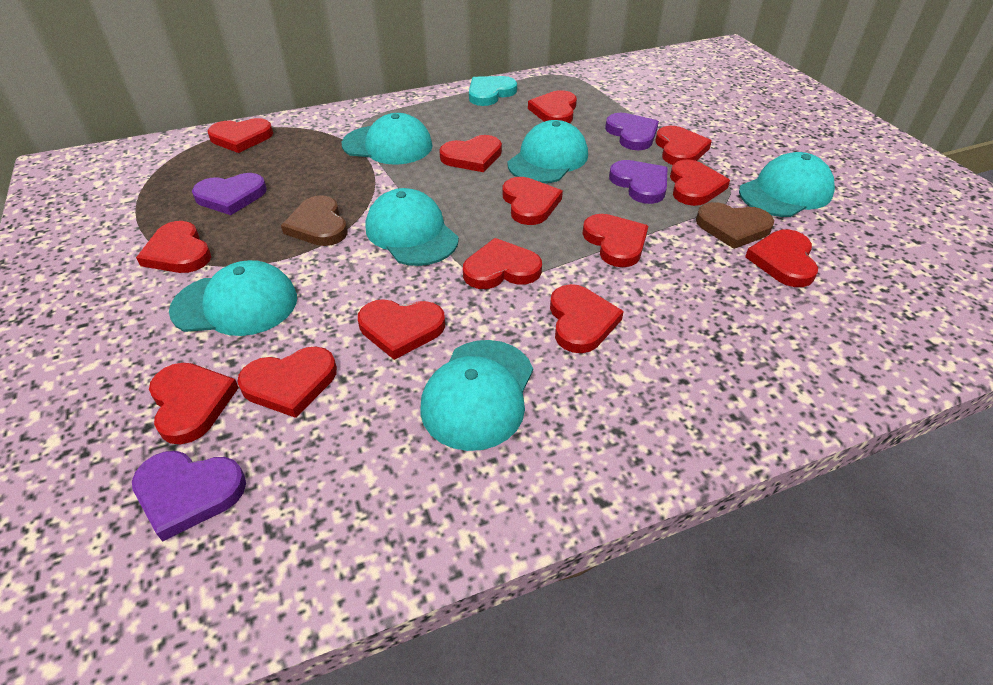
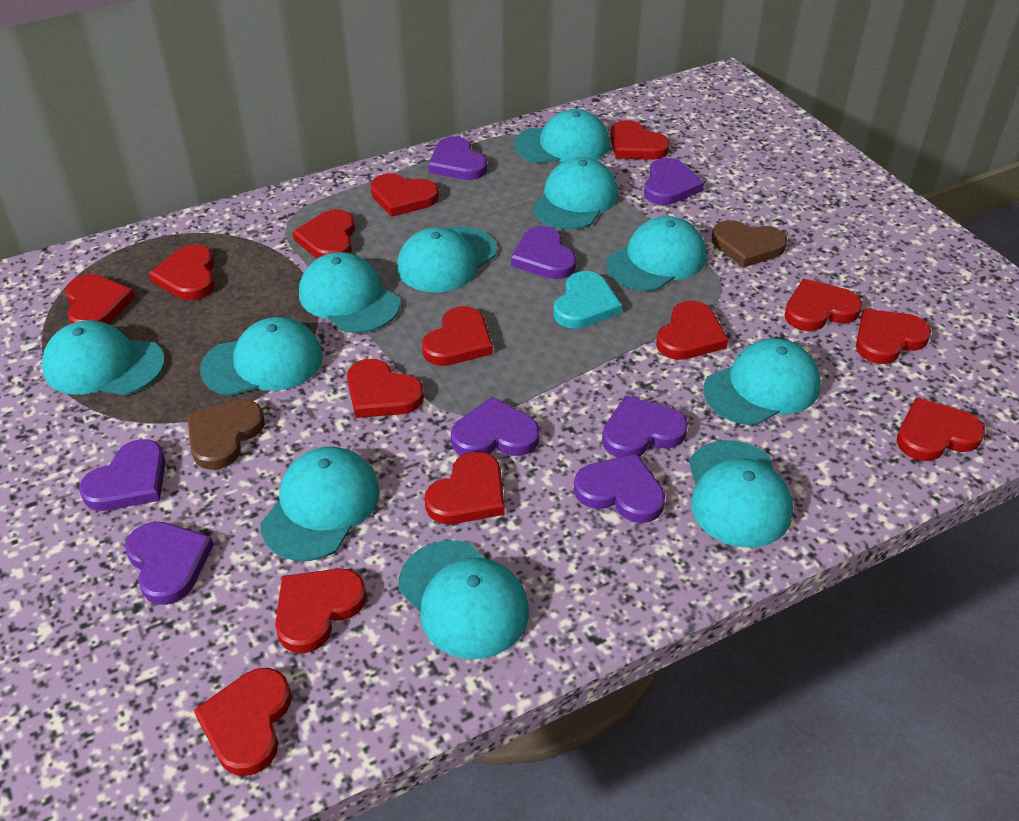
purple heart: [132,451,246,542] [192,173,267,215] [605,113,659,150] [609,160,667,204] = 4 -> [79,439,166,511] [125,522,214,605] [428,136,487,180] [451,397,540,456] [511,226,576,279] [574,453,665,523] [602,395,688,458] [644,158,704,205] = 8
turquoise cap: [169,260,297,336] [342,113,432,165] [366,188,459,266] [420,340,533,451] [507,120,588,183] [739,152,835,217] = 6 -> [42,320,165,395] [200,317,323,396] [260,447,380,561] [299,252,400,333] [397,226,497,292] [399,540,529,659] [514,109,610,163] [533,157,618,230] [606,216,706,291] [689,440,793,548] [704,338,821,425] = 11

